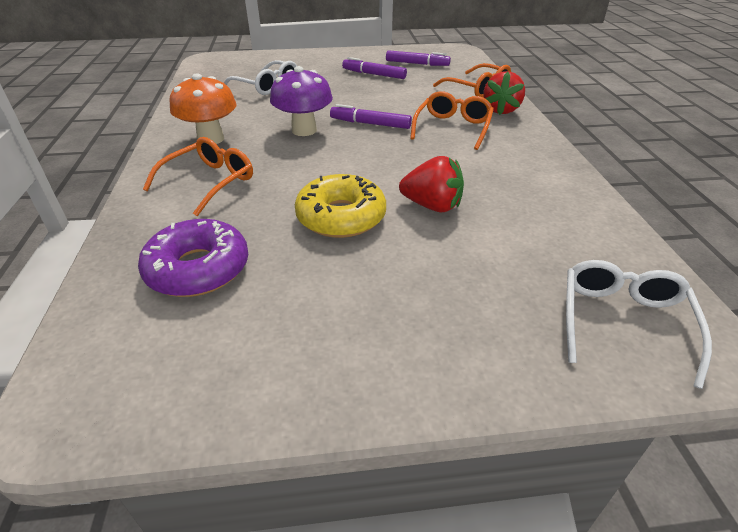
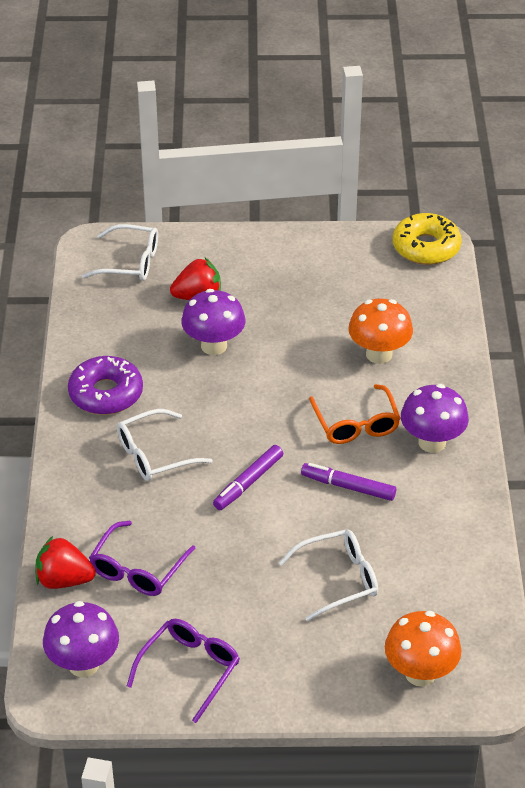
orange glasses: [143,137,253,216] [410,91,494,150] [433,63,511,97] = 3 -> [309,384,401,444] = 1
orange mushroom: [170,73,237,144] = 1 -> [348,299,413,364] [385,611,462,686] = 2
purple glasses: none = 0 -> [89,521,196,596] [127,619,240,723] = 2
purple marker: [330,104,412,129] [342,57,407,79] [386,50,451,66] = 3 -> [213,445,283,510] [301,463,396,501] = 2
purple mushroom: [270,66,333,136] = 1 -> [43,601,119,677] [181,289,246,355] [401,384,469,453] = 3
white glasses: [224,60,297,95] [566,260,712,389] = 2 -> [82,224,158,281] [117,409,213,481] [279,530,378,621] = 3

